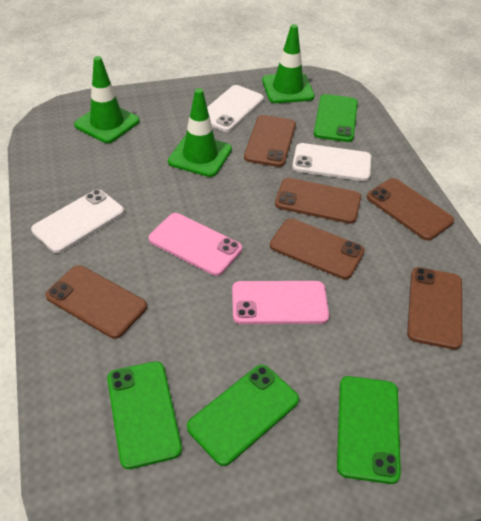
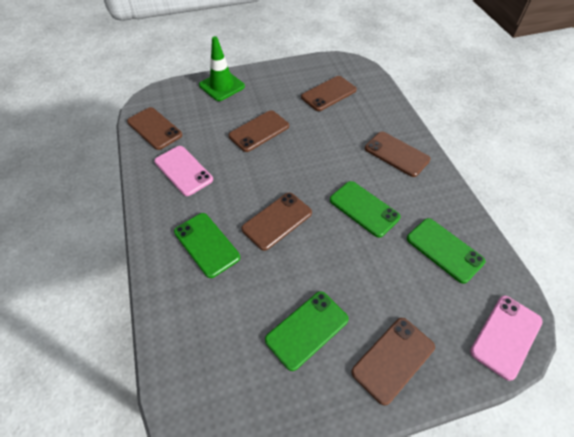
green traffic cone: [74,56,140,143] [168,88,232,177] [262,24,315,103] = 3 -> [199,36,245,101] = 1
white phone: [31,189,124,253] [207,85,264,132] [292,143,372,181] = 3 -> none = 0

